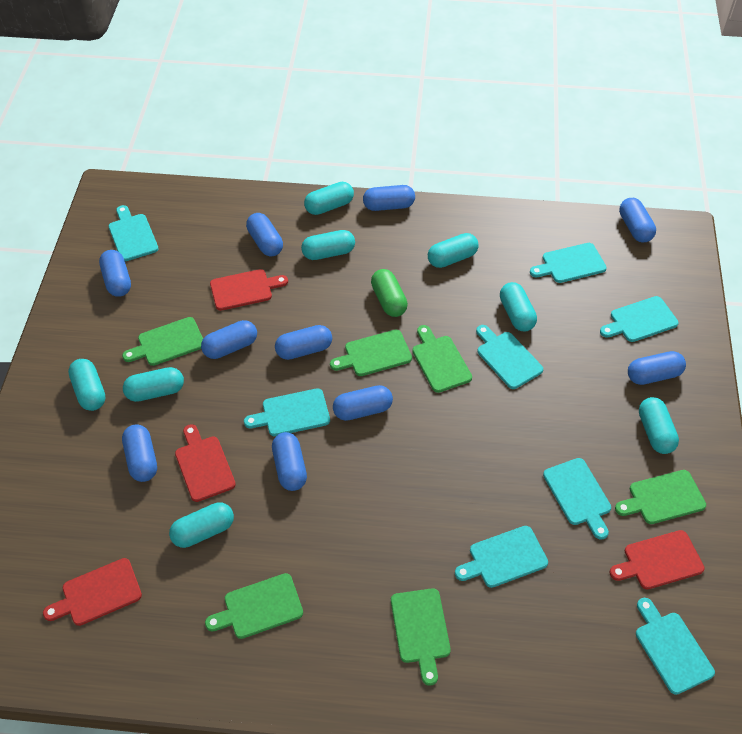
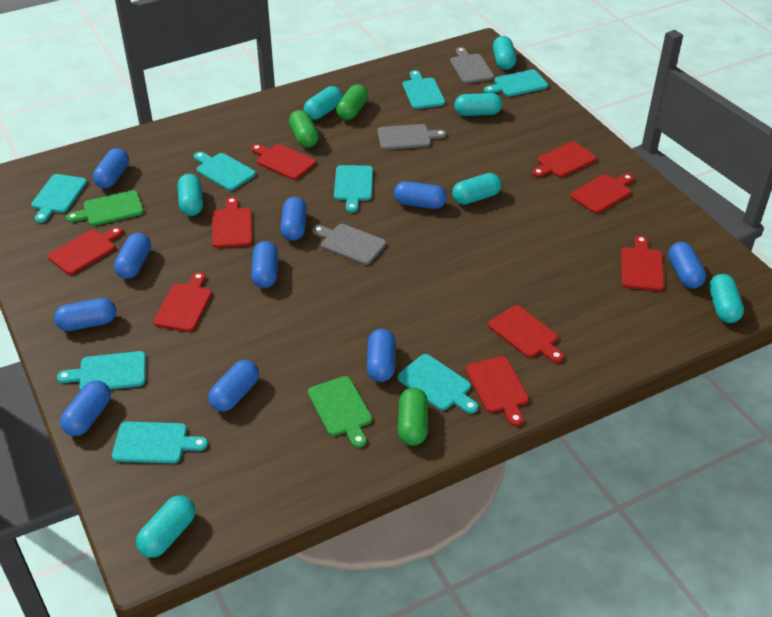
green capsule: [371,269,408,317] = 1 -> [289,110,319,148] [336,84,368,120] [398,387,428,446] = 3
green cutting board: [122,317,203,366] [205,573,303,639] [330,330,412,376] [391,588,451,686] [412,325,472,393] [615,470,706,524] = 6 -> [66,190,144,226] [308,376,372,448] = 2
grey cutting board: none = 0 -> [312,224,386,265] [377,124,446,150] [450,47,494,84] = 3
red cutting board: [43,558,142,626] [175,424,236,502] [210,269,288,311] [609,530,704,589] = 4 -> [48,227,123,275] [153,272,212,332] [212,197,252,248] [251,144,316,180] [466,356,529,426] [488,305,564,363] [532,142,596,177] [570,173,634,213] [621,236,664,291] = 9
turquoise capsule: [68,359,106,411] [123,367,184,402] [169,502,234,548] [301,230,355,260] [304,182,354,215] [428,233,479,268] [500,282,537,332] [639,397,679,454] = 8 -> [136,495,195,558] [177,174,203,216] [304,86,343,120] [452,173,502,205] [454,93,502,116] [493,36,516,70] [709,274,744,323] = 7

